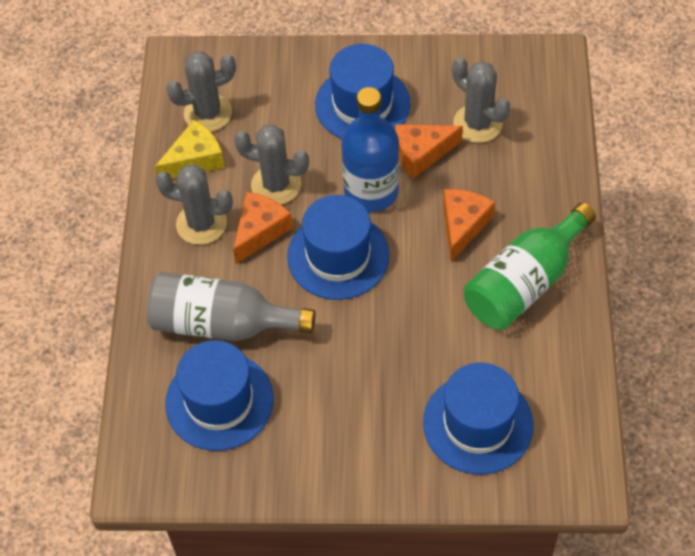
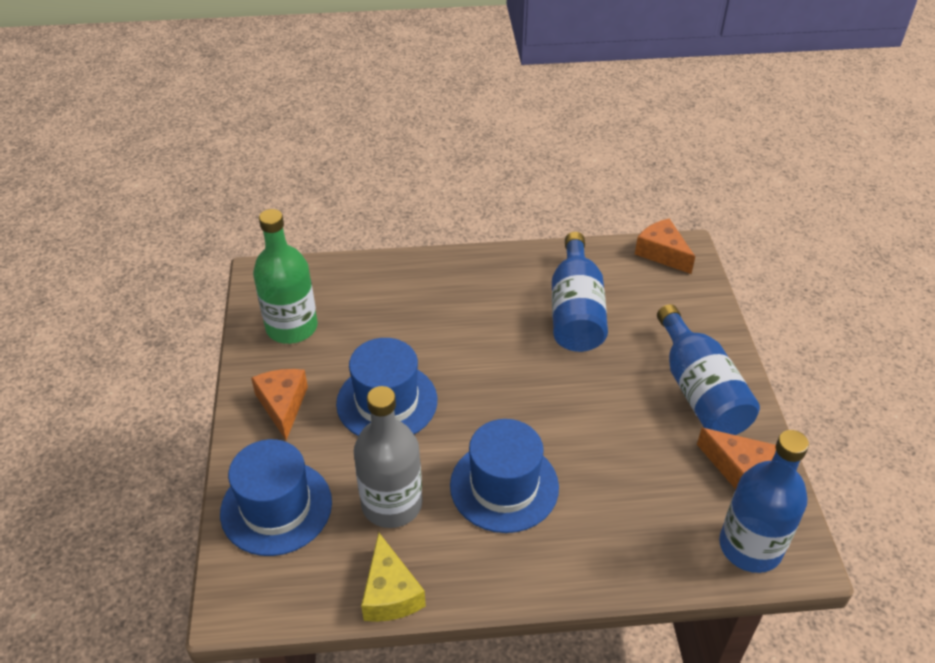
blue bottle: [341,87,399,212] = 1 -> [552,232,608,352] [657,304,760,435] [719,430,809,573] = 3
blue hat: [165,340,274,451] [287,195,389,300] [315,44,411,139] [423,363,534,475] = 4 -> [220,439,332,556] [336,338,437,436] [450,419,559,533] = 3
grey cactus: [155,164,233,245] [166,51,236,132] [234,124,309,205] [452,57,510,143] = 4 -> none = 0

